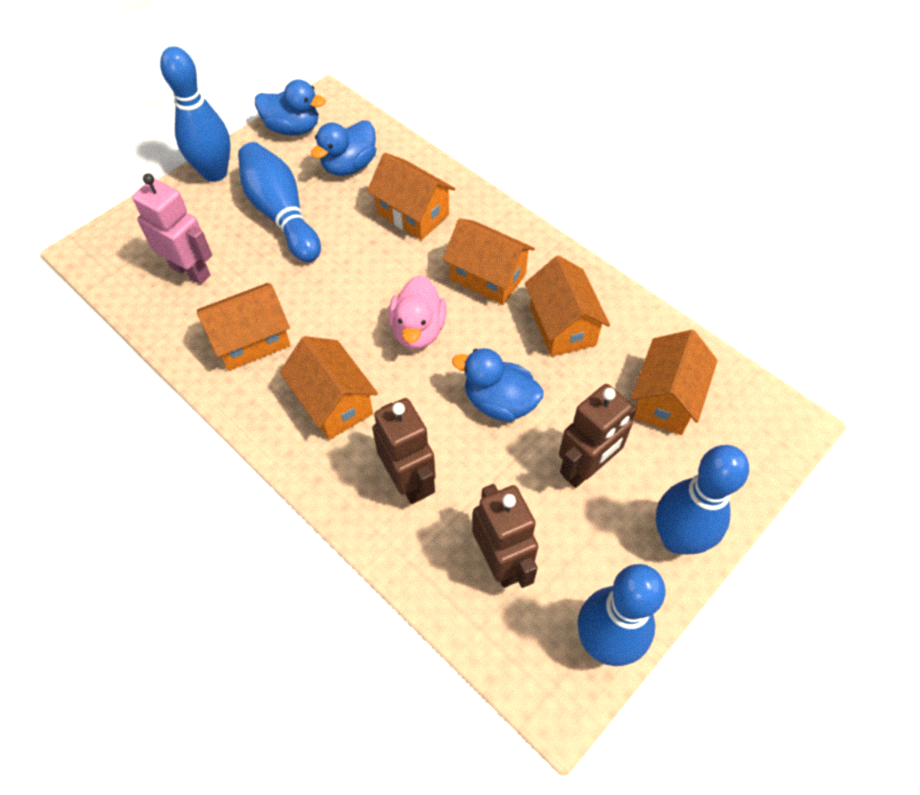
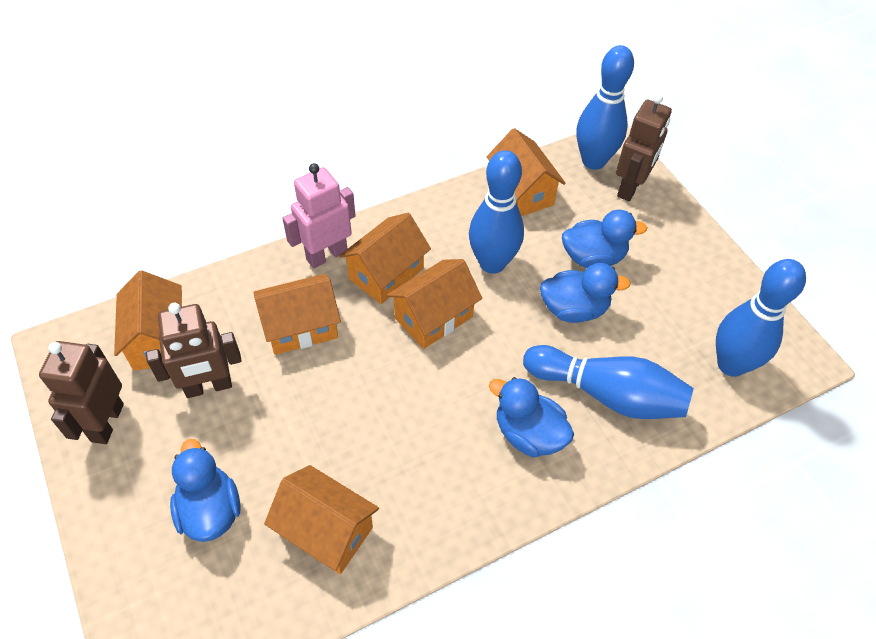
blue duck: [255,79,326,135] [311,120,376,176] [452,348,544,422] = 3 -> [170,439,241,542] [489,377,574,457] [540,263,631,323] [562,210,647,268] = 4
pink duck: [389,275,447,349] = 1 -> none = 0

